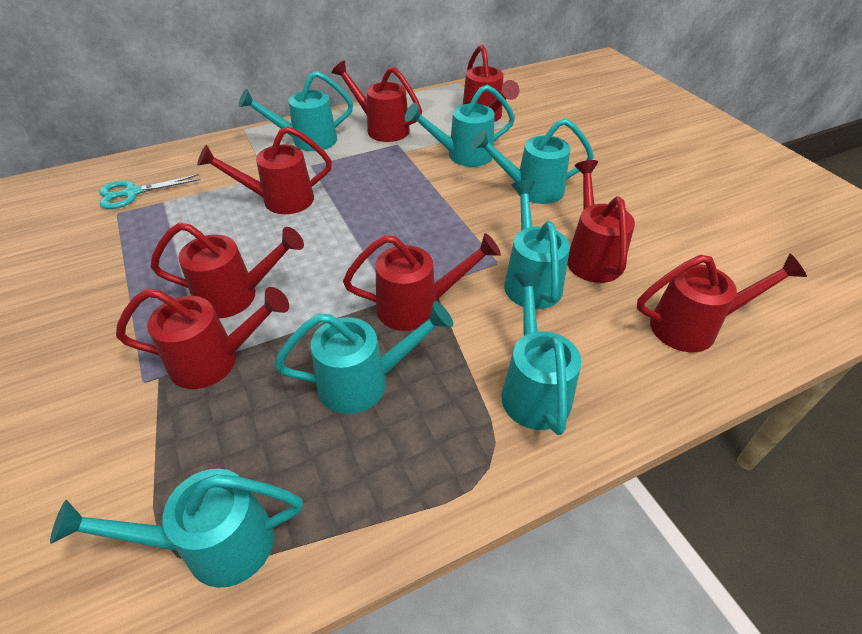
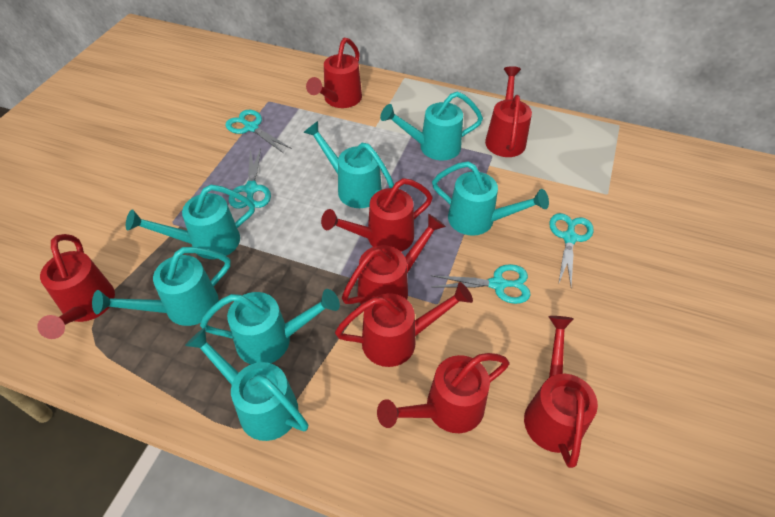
turquoise scissors: [99,174,200,209] = 1 -> [225,110,292,153] [229,148,271,209] [431,264,531,304] [549,213,594,286] = 4

